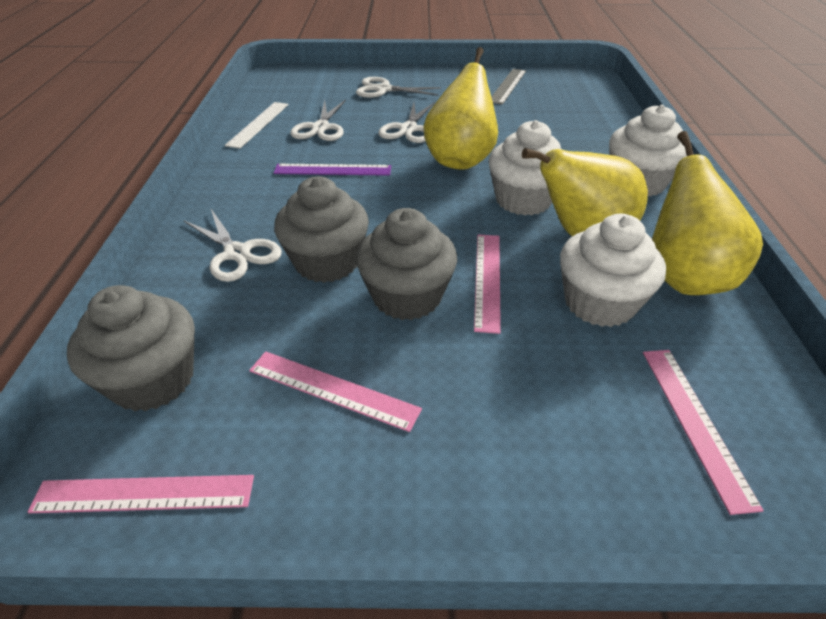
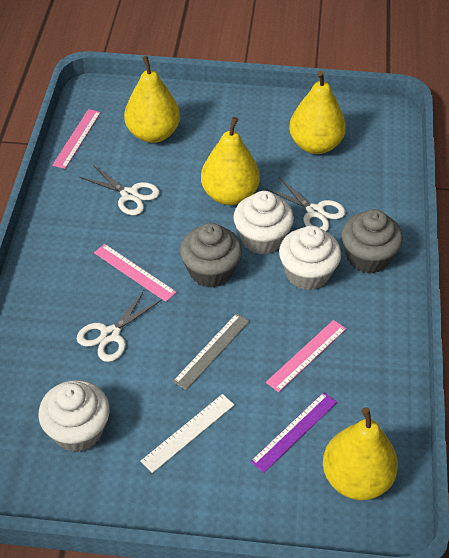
grey cupcake: [67,285,195,411] [274,176,369,283] [356,208,457,320] = 3 -> [180,223,242,288] [341,209,403,274] = 2
pink ruler: [27,475,254,513] [249,351,422,432] [474,234,501,334] [643,350,764,515] = 4 -> [52,109,101,169] [94,244,177,302] [266,320,346,392] = 3
white scissors: [183,209,282,282] [290,100,346,141] [356,77,441,98] [379,102,435,143] = 4 -> [77,289,162,362] [79,164,160,215] [265,177,346,231] = 3
yellow pear: [423,47,498,170] [522,148,648,236] [652,131,763,295] = 3 -> [124,56,180,143] [201,117,260,205] [289,71,346,154] [323,407,398,500] = 4

